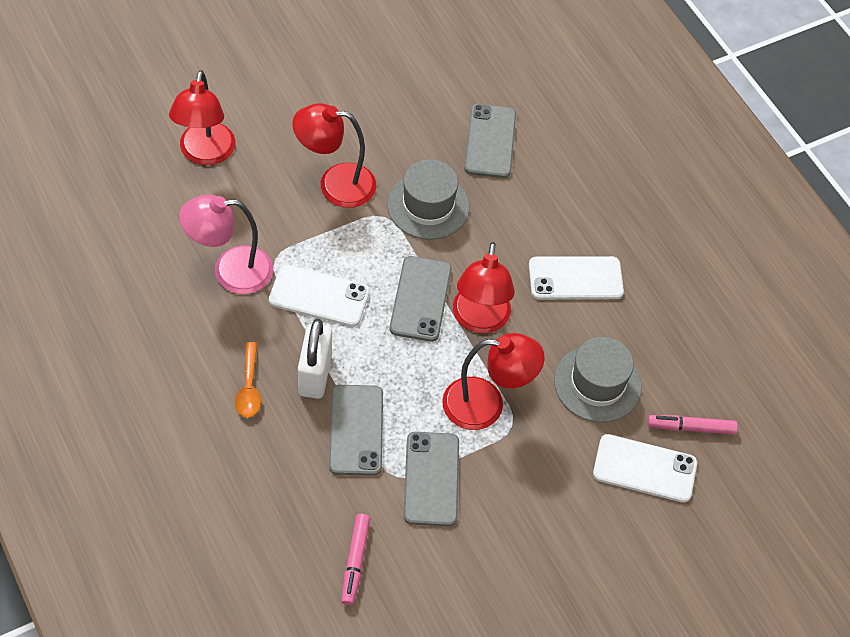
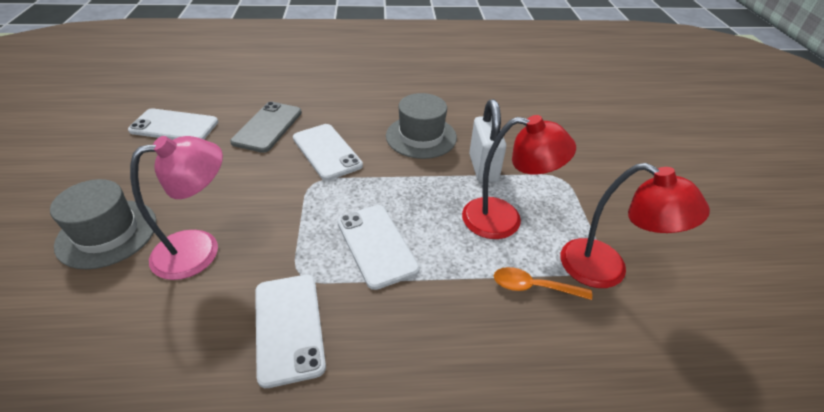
grey phone: [329,385,383,476] [390,256,452,342] [403,432,459,526] [464,104,516,178] = 4 -> [230,102,302,153] = 1
pink marker: [341,514,370,606] [647,415,738,435] = 2 -> none = 0
red lamp: [169,70,236,165] [292,103,376,208] [442,333,545,430] [453,242,515,334] = 4 -> [462,115,576,239] [561,163,710,288] = 2
white phone: [269,265,370,327] [529,256,624,300] [593,434,697,503] = 3 -> [128,109,218,140] [255,275,326,388] [293,124,363,181] [337,205,420,290] = 4

